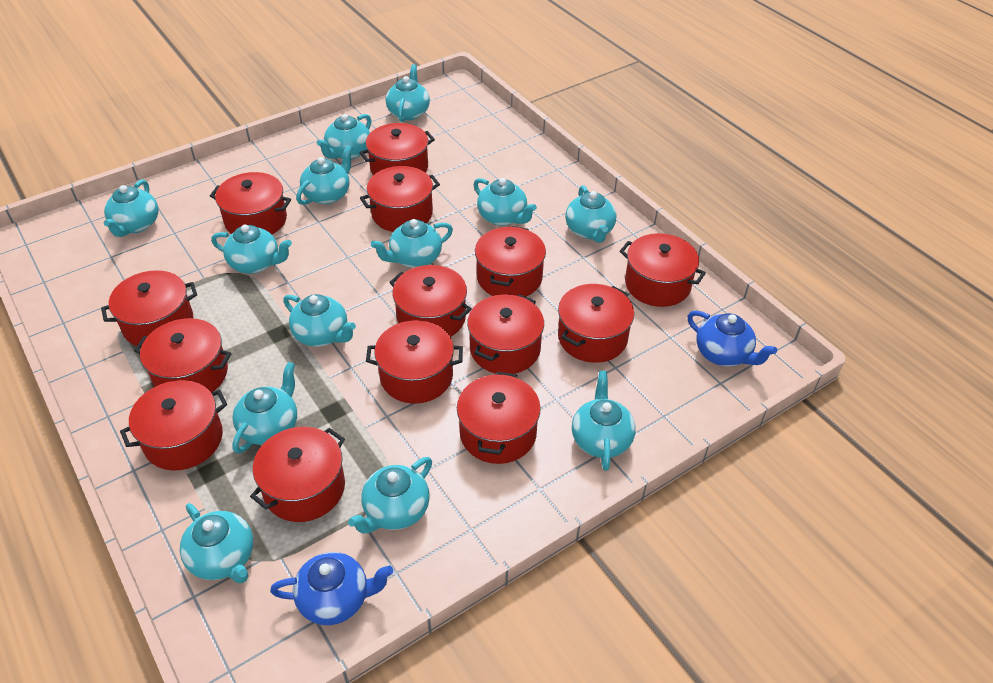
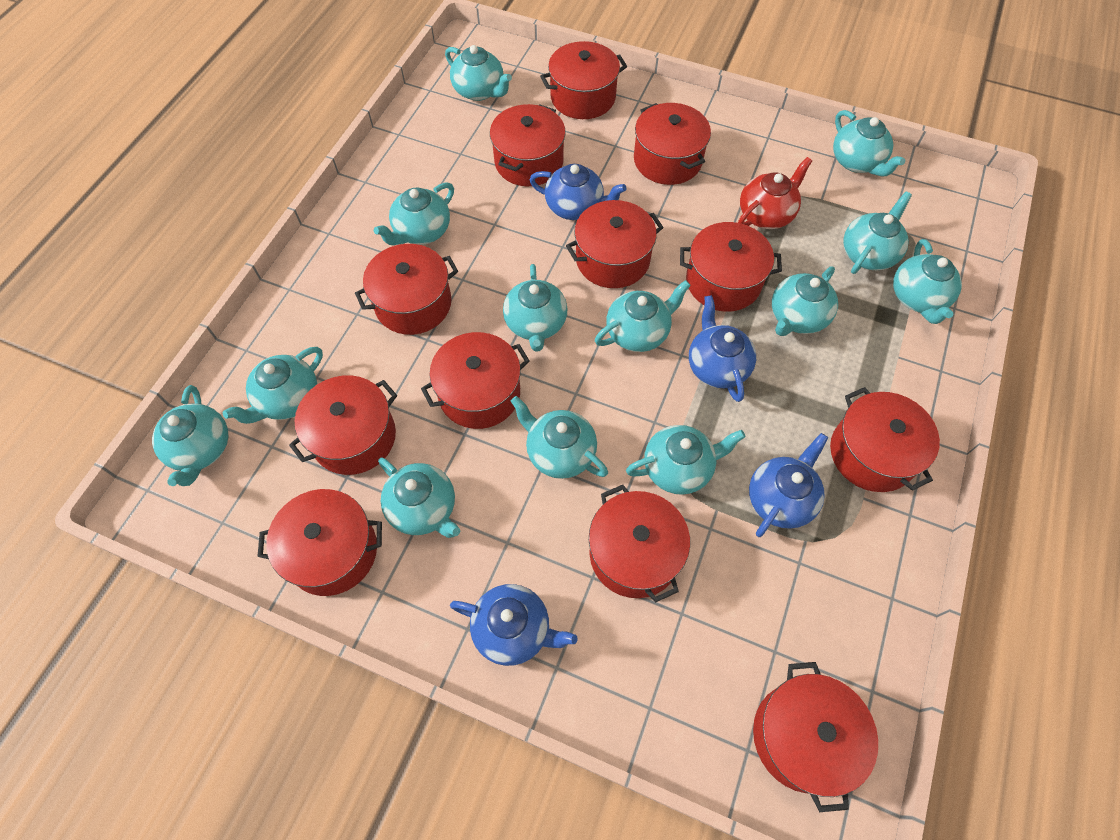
blue teapot: [270,552,393,625] [687,311,777,367] = 2 -> [450,584,578,666] [530,164,626,220] [689,295,756,402] [749,433,828,537] = 4
red pot: [101,270,197,346] [120,380,227,471] [134,318,231,393] [210,172,291,234] [250,427,345,522] [359,123,435,175] [360,166,440,232] [366,320,463,404] [389,265,472,337] [457,372,541,464] [467,294,544,374] [475,226,546,297] [558,284,634,363] [619,233,706,307] = 14 -> [257,489,382,596] [289,375,397,475] [355,244,458,335] [421,332,530,429] [490,104,566,186] [540,41,627,119] [566,200,664,288] [589,485,690,602] [634,103,711,185] [680,222,782,312] [753,662,878,812] [830,387,940,492] = 12
red teapot: none = 0 -> [738,157,812,229] = 1

